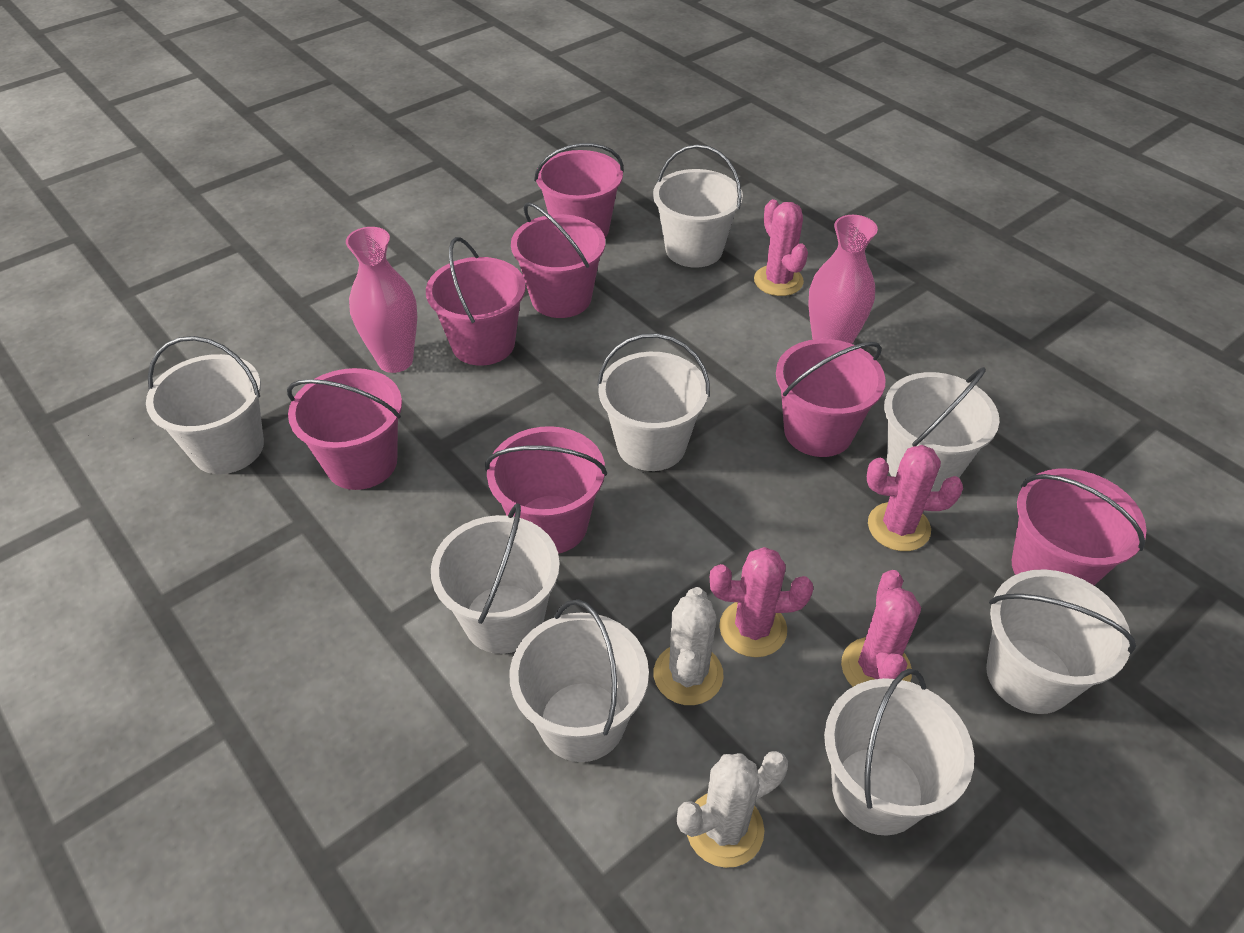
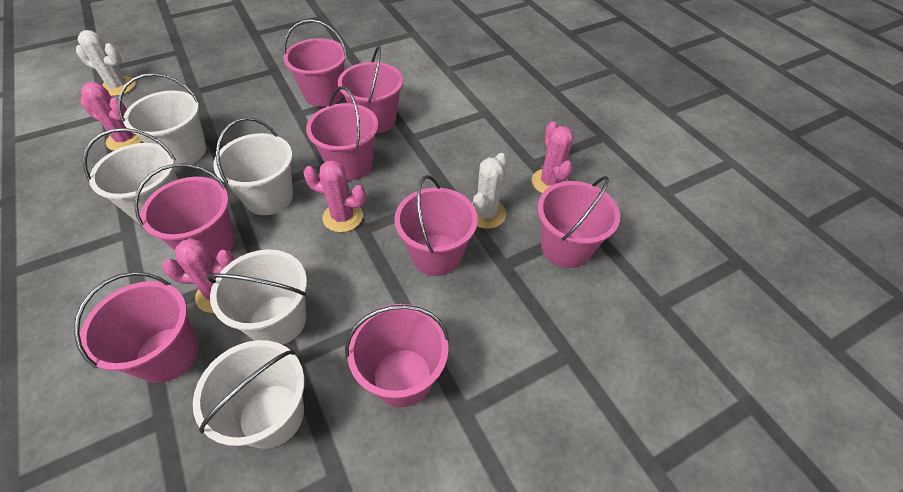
pink bucket: [287,368,402,490] [426,237,526,366] [485,426,607,554] [511,202,605,318] [534,143,624,237] [776,339,886,457] [1012,469,1147,585] = 7 -> [74,272,198,383] [134,164,235,261] [284,19,347,107] [306,86,378,181] [338,45,403,134] [345,304,449,407] [394,175,478,276] [537,176,620,268] = 8
pink vase: [346,227,417,373] [809,215,878,344] = 2 -> none = 0
white bucket: [146,336,264,474] [431,504,560,654] [509,599,649,762] [597,333,710,471] [653,144,743,268] [824,668,974,835] [884,367,999,492] [986,569,1136,714] = 8 -> [83,128,178,224] [118,73,206,164] [193,340,305,449] [207,249,307,345] [213,117,293,215] = 5

